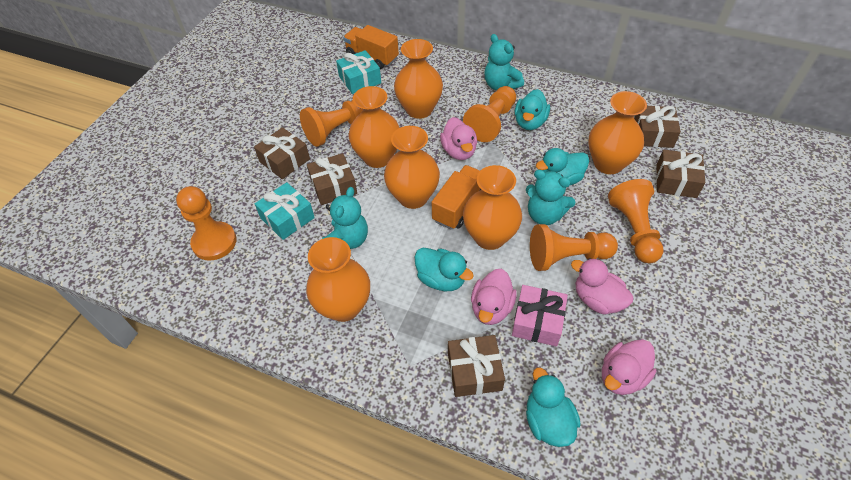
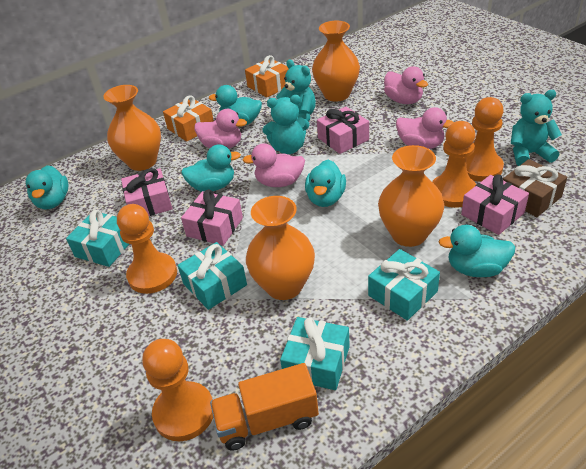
brown gift: [254,127,310,179] [307,153,357,205] [448,335,505,397] [634,105,681,148] [656,150,705,198] = 5 -> [503,159,567,217] = 1
orange gift: none = 0 -> [163,95,214,142] [245,55,289,97] = 2
orange pawn: [176,186,237,261] [300,100,363,147] [463,86,516,142] [530,224,618,271] [608,179,663,263] = 5 -> [117,204,177,294] [142,339,213,441] [432,121,476,208] [466,97,504,182] = 4
orange truck: [343,25,399,69] [432,165,482,229] = 2 -> [210,363,319,450] = 1
orange vase: [306,237,370,322] [349,86,400,168] [384,126,440,209] [394,39,443,119] [463,165,522,250] [588,91,647,174] = 6 -> [103,85,161,171] [246,196,315,300] [312,21,360,102] [378,145,444,247] = 4
pink gift: [512,285,568,346] = 1 -> [121,168,172,216] [181,190,243,246] [317,107,369,154] [461,175,529,235] = 4
turquoise duck: [415,248,474,291] [515,89,550,130] [526,368,580,447] [536,148,589,185] = 4 -> [26,165,69,209] [181,144,241,192] [209,85,262,125] [305,159,346,207] [438,225,515,277] = 5
turquoise gift: [255,182,315,240] [336,50,381,94] = 2 -> [66,210,129,267] [178,242,247,310] [280,317,350,390] [368,249,440,321] = 4

